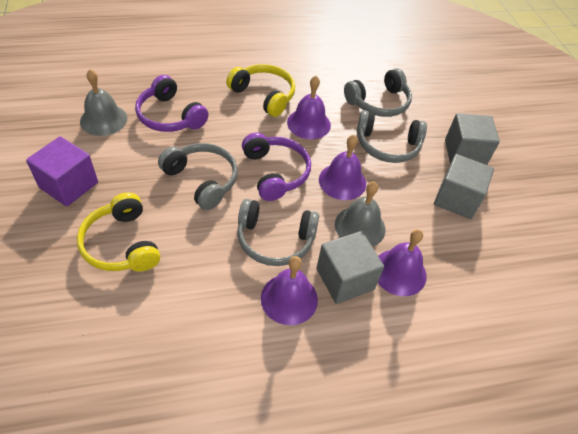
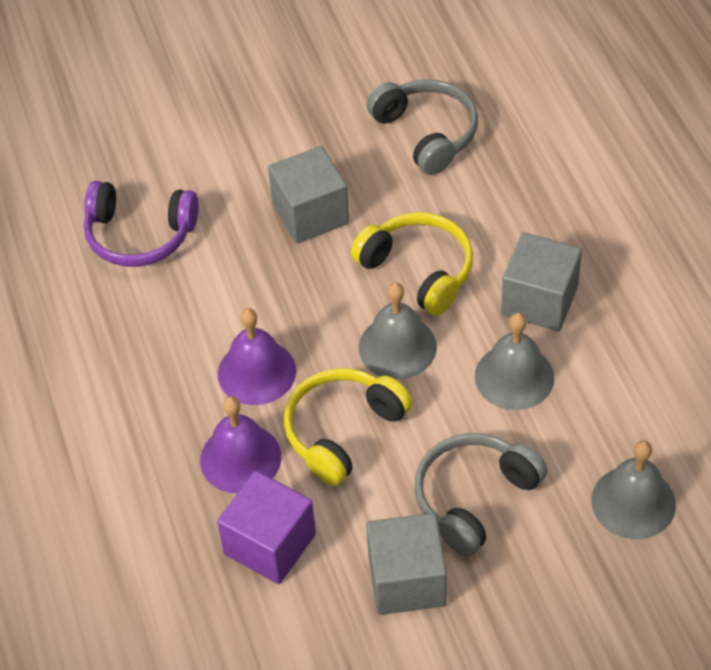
grey bell: [80,69,127,136] [335,182,385,247] = 2 -> [359,282,437,379] [475,313,554,410] [591,440,676,539] = 3
grey headphones: [158,143,238,210] [237,199,319,266] [344,68,412,117] [357,110,427,163] = 4 -> [366,79,478,175] [415,433,547,556] = 2
purple bell: [261,256,318,325] [287,76,331,139] [319,135,366,200] [378,229,427,296] = 4 -> [200,396,281,494] [218,308,296,405] = 2
purple headphones: [135,75,208,132] [242,132,311,201] = 2 -> [84,181,199,267] = 1

